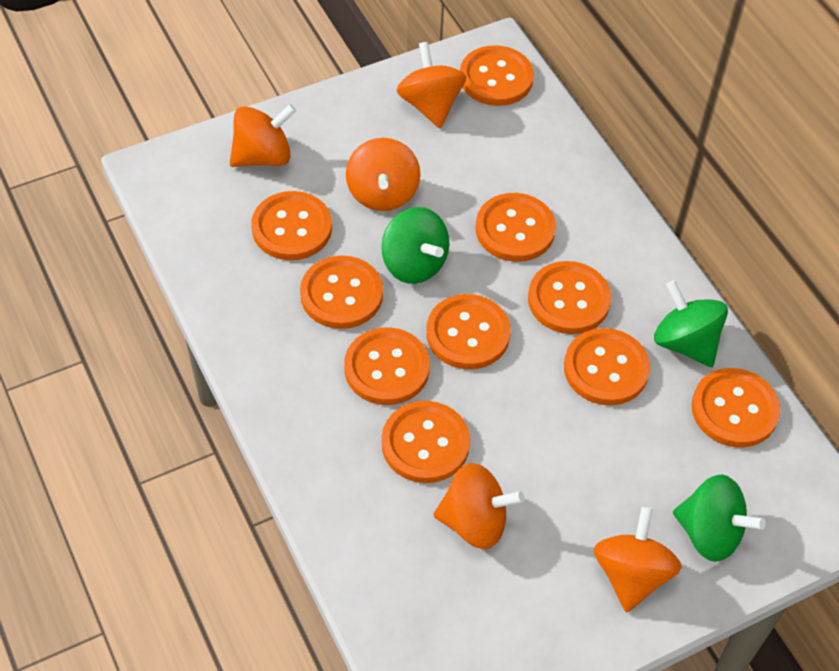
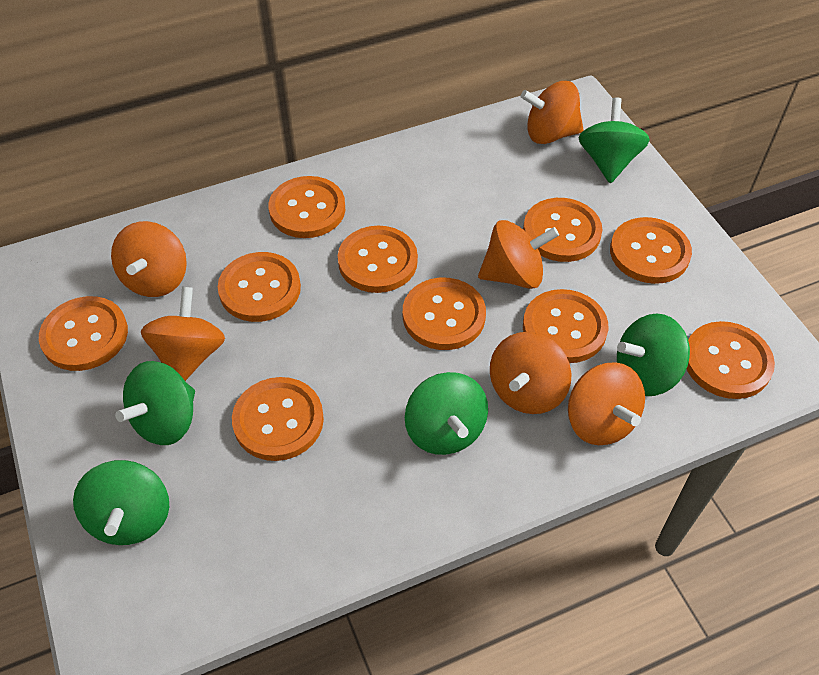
green spinning top: [381,207,449,284] [654,280,728,367] [673,474,766,562] = 3 -> [73,460,169,545] [115,361,195,445] [405,372,488,455] [579,97,650,183] [617,313,690,396] = 5
orange spinning top: [230,104,296,167] [346,138,421,211] [397,42,466,128] [434,463,525,549] [593,506,682,612] = 5 -> [111,221,187,297] [141,287,225,381] [478,220,559,289] [490,332,572,414] [521,81,584,144] [568,362,645,445] = 6

